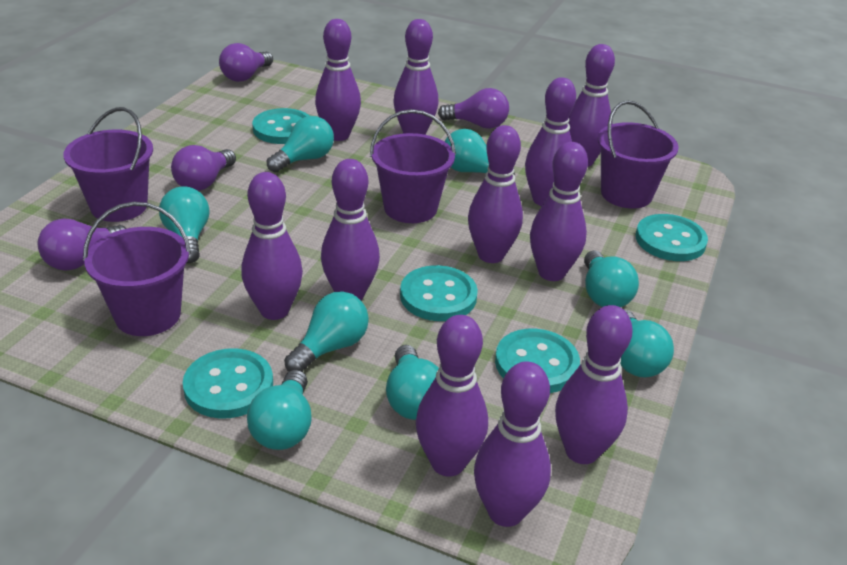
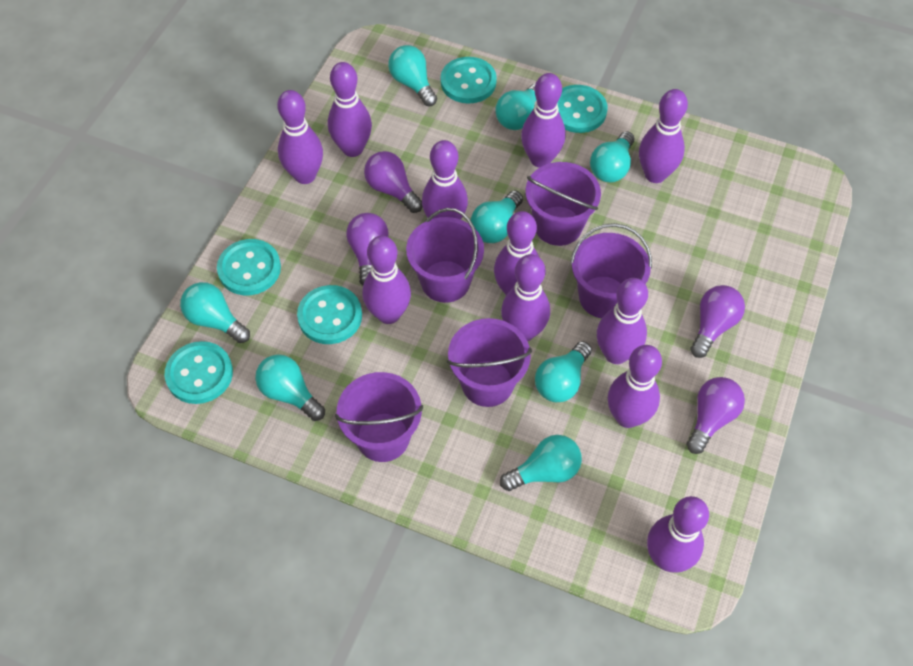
purple bucket: [63,107,153,222] [83,202,191,336] [370,109,456,223] [598,101,679,209] = 4 -> [335,372,423,462] [406,208,484,303] [447,318,532,407] [526,162,601,246] [570,223,652,318] = 5

